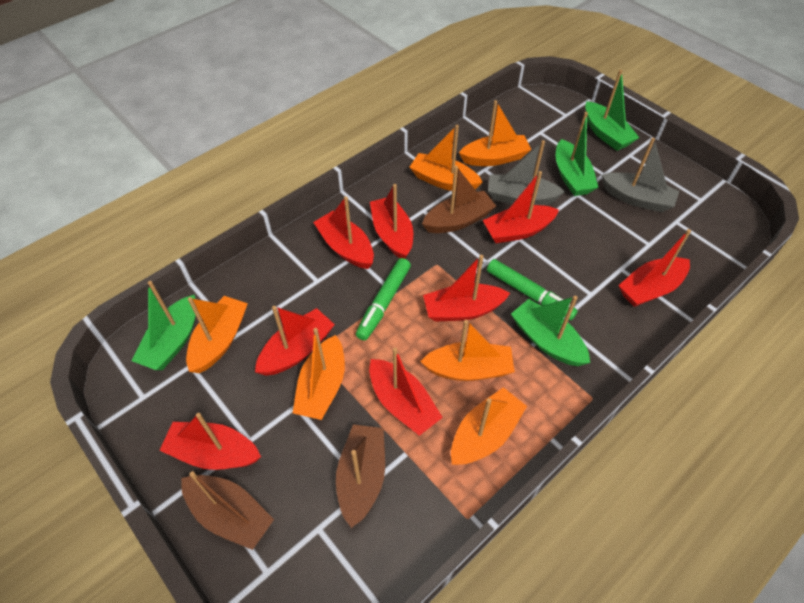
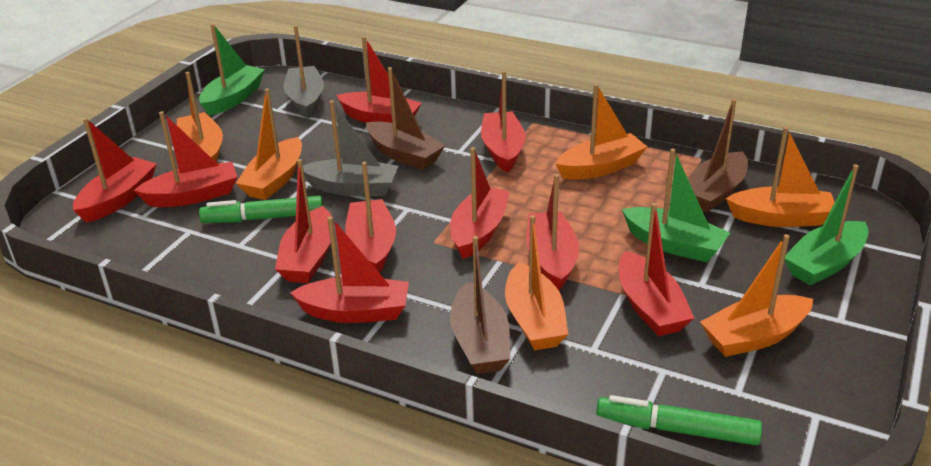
green boat: [132,281,196,370] [511,296,590,366] [556,112,599,196] [585,70,639,151] = 4 -> [199,24,265,116] [622,149,730,262] [785,164,869,285] = 3
red boat: [159,413,261,470] [255,306,335,376] [313,196,374,269] [369,348,443,436] [370,184,413,259] [423,255,510,322] [483,171,559,243] [619,229,691,307] = 8 -> [73,118,157,223] [134,111,237,207] [275,159,334,283] [290,216,409,323] [336,36,422,123] [345,162,396,273] [450,147,510,259] [481,71,525,173] [526,174,579,291] [619,203,694,336] = 10

